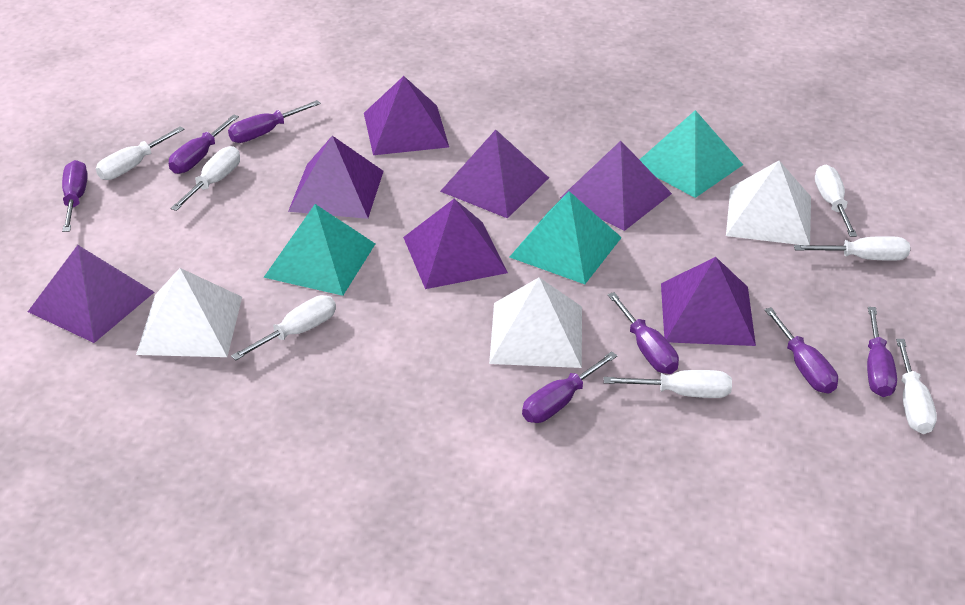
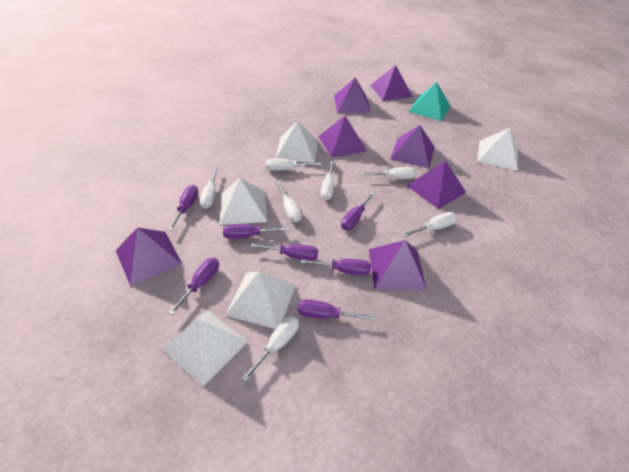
turquoise pyramid: [263,204,375,296] [510,191,622,284] [639,110,743,198] = 3 -> [409,82,450,121] = 1
white pyramid: [136,268,242,357] [489,277,582,368] [726,161,811,245] = 3 -> [162,309,248,386] [220,178,267,225] [225,271,296,329] [275,121,318,163] [477,128,518,171] = 5

